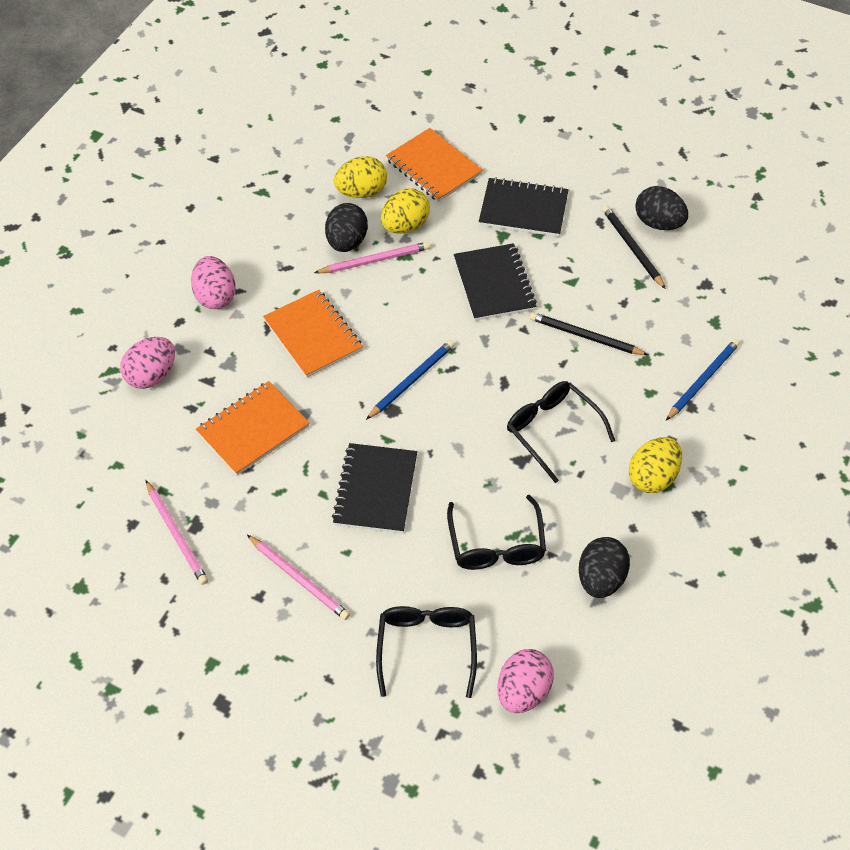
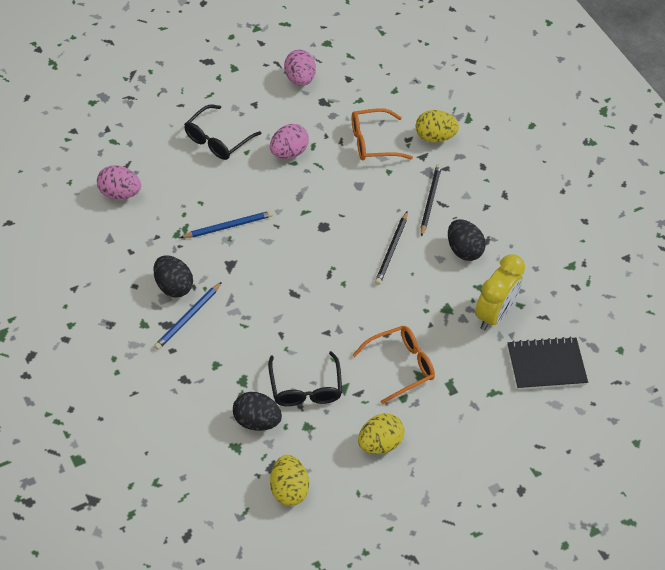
black glasses: [376,606,477,698] [447,495,546,570] [507,381,615,483] = 3 -> [184,105,261,160] [268,351,342,406] = 2
black notebook: [332,443,417,533] [454,243,537,321] [479,177,569,237] = 3 -> [507,336,588,390] = 1
orange glasses: none = 0 -> [352,108,413,160] [353,326,435,404] = 2
orange notebook: [196,381,310,475] [263,290,363,378] [386,128,483,202] = 3 -> none = 0
pink pencil: [146,480,208,585] [247,535,350,620] [314,242,430,273] = 3 -> none = 0
yellow clock: none = 0 -> [475,254,525,330] = 1

